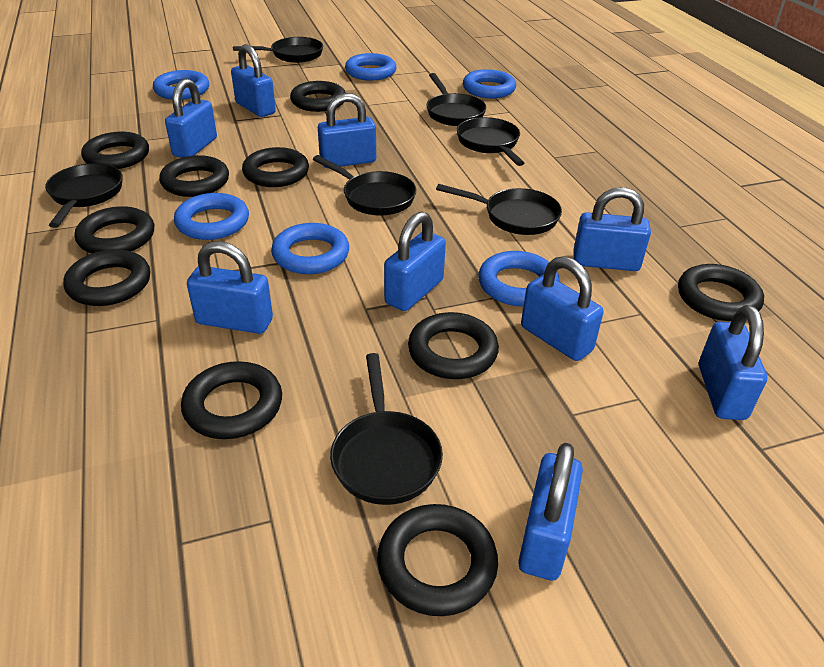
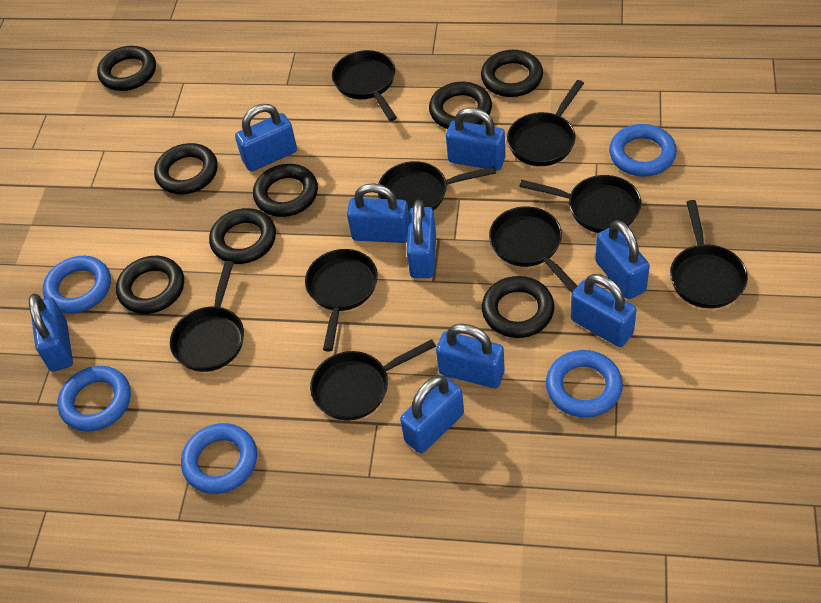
black pan: [45,163,123,228] [233,37,323,63] [313,155,417,216] [330,353,443,505] [426,73,486,126] [436,184,562,235] [456,117,524,166] = 7 -> [170,261,244,372] [305,249,378,351] [310,339,436,421] [332,50,397,121] [378,161,496,212] [489,206,577,293] [507,80,584,166] [519,175,642,233] [670,200,748,308] = 9
black ring: [63,249,150,306] [75,206,154,253] [81,132,149,169] [159,155,229,197] [181,361,282,439] [242,147,309,187] [290,81,346,112] [377,504,498,616] [408,312,499,379] [678,264,764,321] = 10 -> [97,46,156,91] [116,256,184,314] [154,143,218,194] [209,208,276,264] [253,164,318,217] [429,82,492,129] [481,50,543,97] [482,276,554,338] = 8
blue ring: [153,70,209,100] [174,193,249,240] [271,223,349,274] [345,53,397,81] [463,69,516,98] [478,251,560,307] = 6 -> [43,256,111,314] [58,366,131,431] [181,423,257,494] [546,350,623,418] [609,124,677,177] = 5

